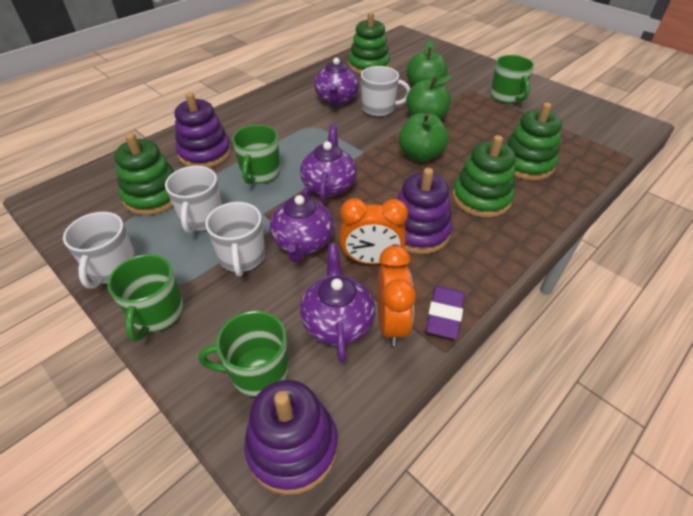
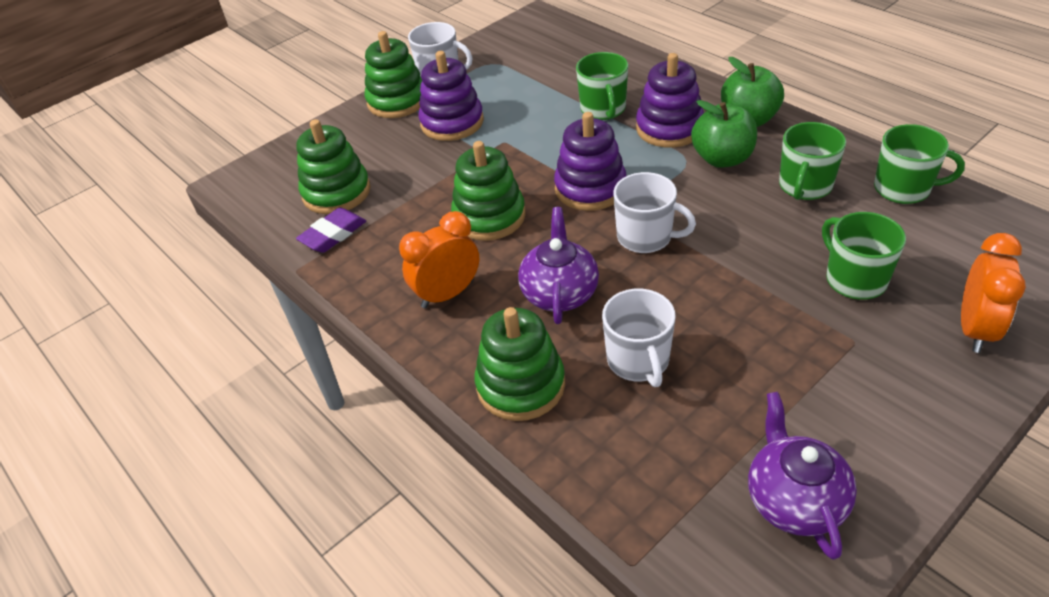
green apple: [399,113,448,162] [406,40,448,87] [406,75,453,120] = 3 -> [691,100,757,168] [721,57,784,127] = 2
purple teapot: [270,186,334,262] [300,125,357,202] [300,243,375,362] [314,58,359,105] = 4 -> [518,207,599,324] [748,392,857,560] = 2
white mug: [63,212,136,289] [165,166,222,233] [205,202,265,276] [361,66,410,116] = 4 -> [408,22,473,76] [602,289,675,387] [613,172,696,253] = 3

